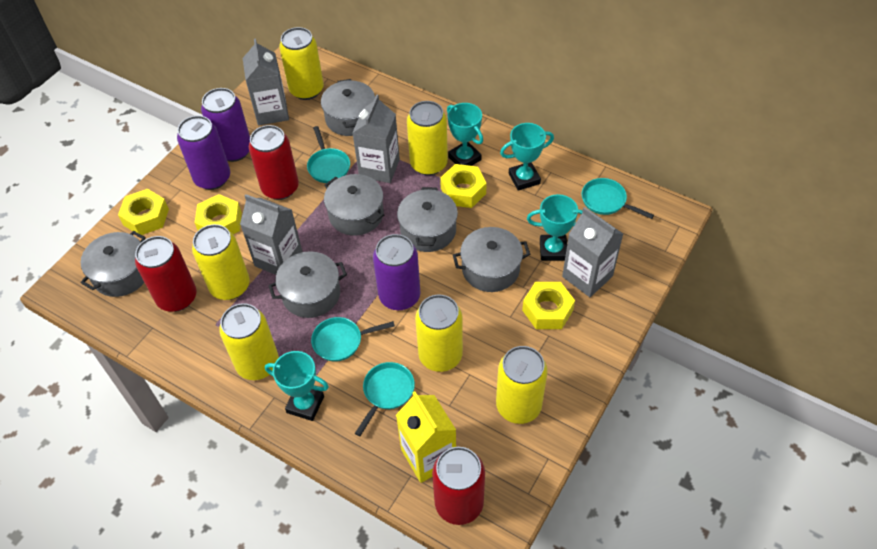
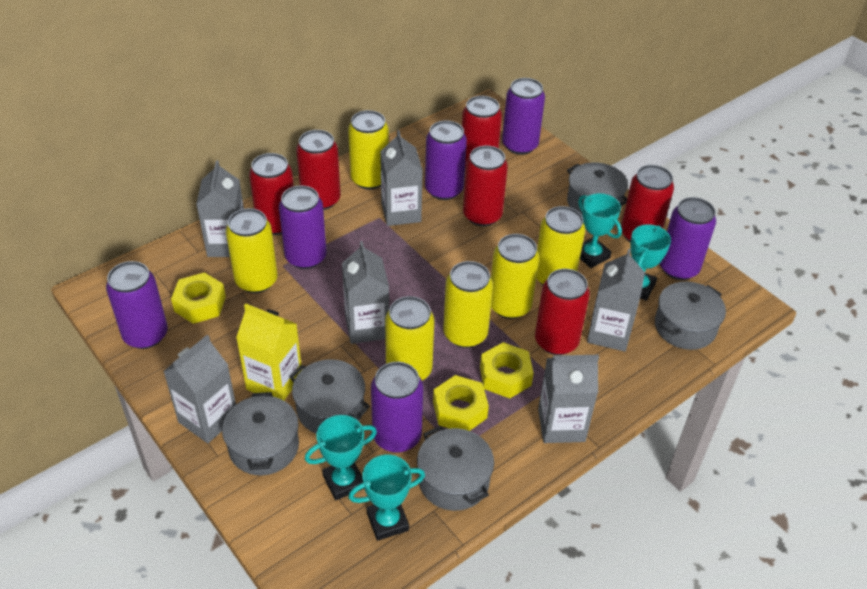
grey carton: [240,194,302,275] [243,38,289,125] [352,94,400,183] [562,207,623,297] = 4 -> [163,335,236,443] [196,160,244,257] [342,241,389,344] [380,130,423,226] [538,355,599,443] [587,249,645,352] = 6
grey pot: [80,231,146,297] [268,251,347,318] [321,79,375,136] [324,174,384,236] [397,187,458,252] [453,227,530,292] = 6 -> [222,392,299,475] [289,359,370,434] [417,426,494,511] [567,162,628,215] [655,282,726,350] = 5
purple can: [177,116,230,190] [201,88,250,162] [373,234,420,310] = 3 -> [106,261,168,349] [279,185,327,269] [371,362,423,453] [425,121,467,200] [502,78,545,155] [660,197,716,280] = 6
red can: [135,236,196,312] [249,125,299,200] [432,447,485,525] = 3 -> [249,153,294,235] [296,130,341,210] [462,96,502,168] [463,145,508,226] [535,269,590,355] [621,165,674,243] = 6
turquoise pan: [307,126,350,183] [311,317,395,362] [355,362,415,436] [582,178,654,219] = 4 -> none = 0
yellow nut: [118,189,169,235] [195,194,242,234] [440,164,487,208] [522,282,575,329] = 4 -> [171,272,226,324] [433,375,489,431] [480,342,534,398] = 3

